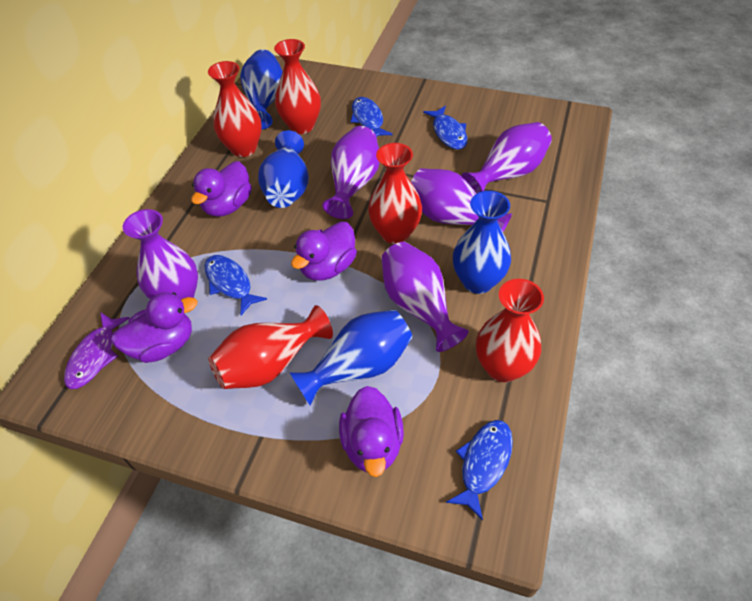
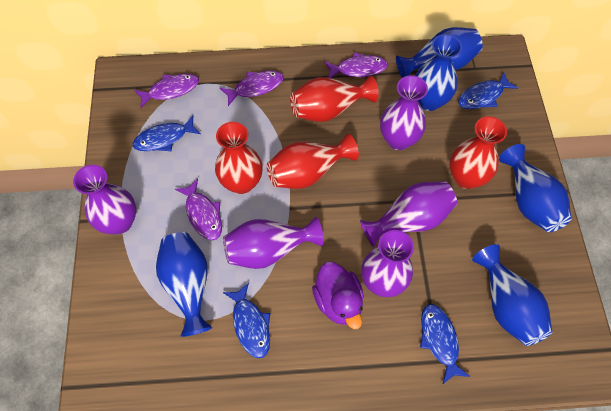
blue vase: [240,50,283,130] [258,130,309,208] [289,310,412,406] [453,191,511,294] = 4 -> [156,232,212,337] [396,27,483,78] [415,34,462,111] [472,244,553,346] [499,144,572,232] = 5
purple duck: [111,292,197,363] [191,161,252,217] [291,221,357,281] [339,386,404,477] = 4 -> [312,262,364,329] = 1
purple fish: [64,312,129,389] = 1 -> [134,74,199,108] [175,178,222,240] [220,71,284,106] [324,52,388,78] = 4
red vase: [208,61,262,157] [208,305,333,389] [274,39,321,134] [368,143,422,244] [476,279,544,382] = 5 -> [215,122,263,194] [267,134,359,189] [290,76,379,122] [450,116,507,189] = 4

